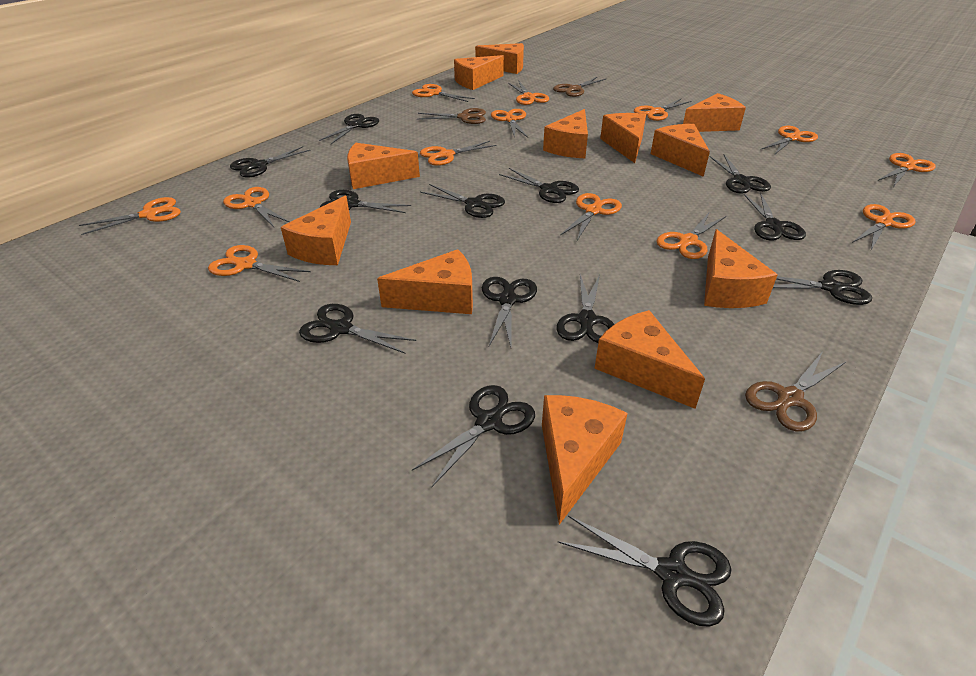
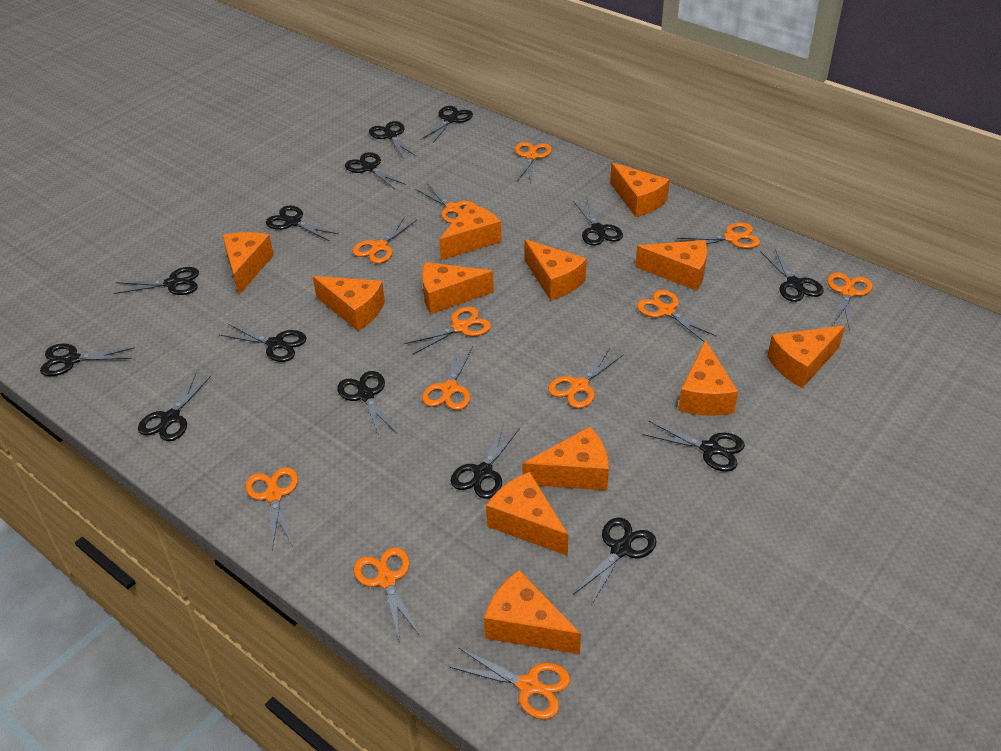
black scissors: [230,146,311,178] [299,304,416,354] [319,114,379,144] [320,190,411,213] [412,385,535,487] [420,184,505,218] [482,277,537,347] [499,168,579,203] [556,275,614,343] [558,515,732,627] [709,155,771,194] [744,193,806,241] [773,270,872,305] = 13 -> [40,344,135,376] [114,267,199,295] [138,373,211,441] [220,323,306,362] [266,205,339,241] [337,371,398,437] [345,152,406,189] [369,121,416,159] [421,106,473,144] [451,423,520,499] [573,198,623,246] [573,517,657,605] [643,421,745,472] [760,247,824,302] = 14
brown scissors: [417,108,486,124] [553,77,606,97] [745,351,846,431] = 3 -> none = 0
orange scissors: [79,197,181,235] [208,245,311,282] [223,187,290,227] [412,84,475,102] [420,141,497,166] [491,109,528,138] [508,81,549,105] [560,193,622,240] [634,99,692,121] [656,213,726,259] [761,126,818,155] [852,204,916,250] [877,153,936,186] = 13 -> [245,467,298,549] [352,217,417,264] [354,547,421,640] [404,307,491,355] [415,182,478,224] [422,345,473,410] [449,648,570,719] [515,142,552,183] [548,348,624,409] [637,290,717,342] [677,222,760,249] [827,272,873,330] = 12

